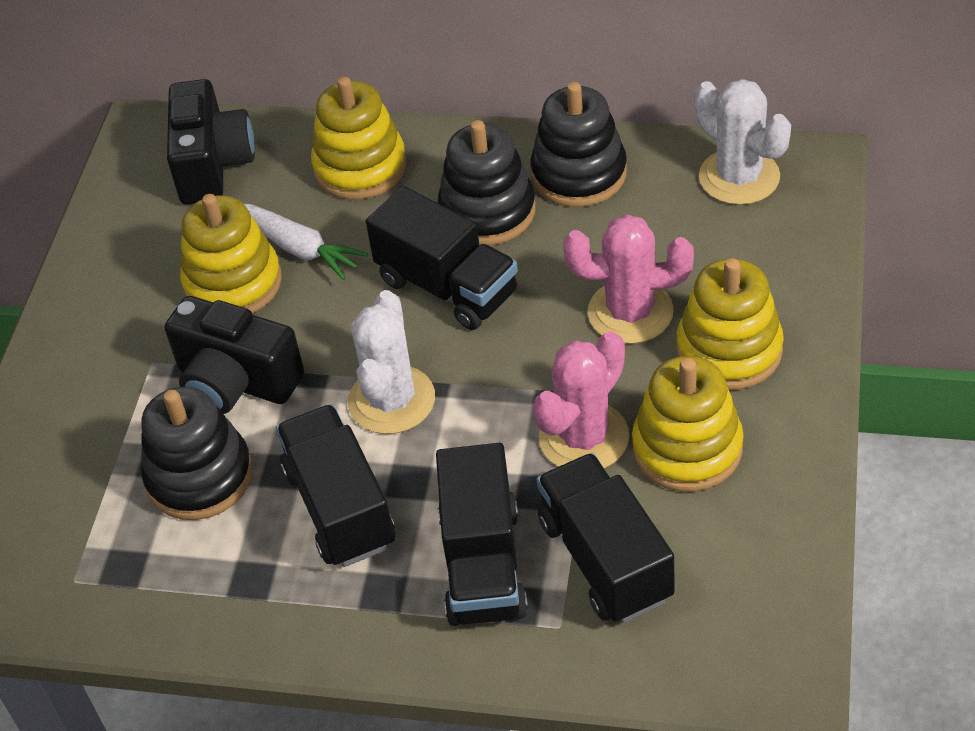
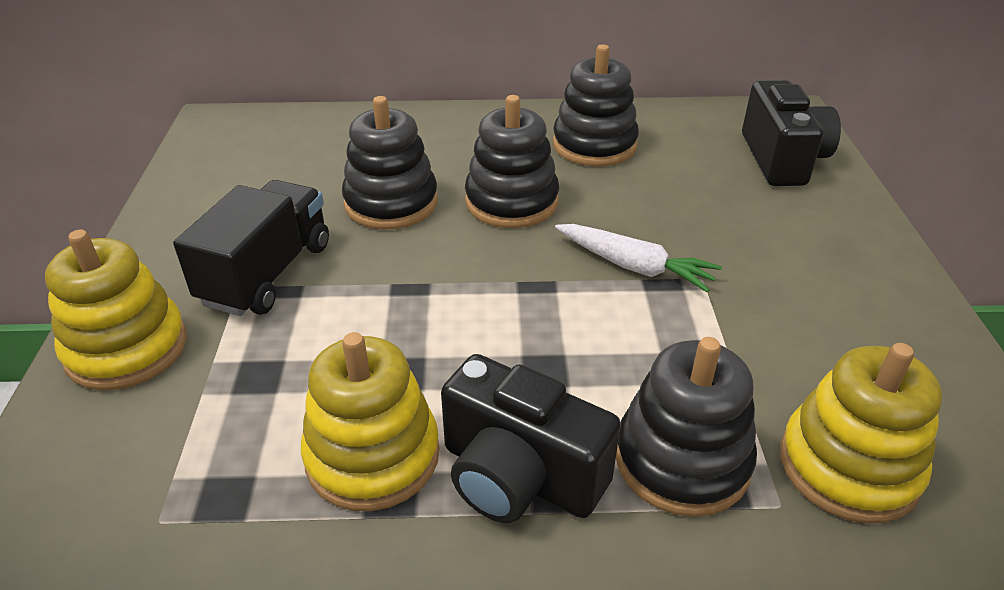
black stacking toy: [141,387,253,520] [437,120,536,245] [530,82,627,207] = 3 -> [342,96,438,229] [465,95,559,228] [553,44,639,166] [616,337,757,517] = 4
black truck: [276,404,396,567] [366,186,518,330] [436,443,528,626] [537,453,674,623] = 4 -> [173,180,329,316] = 1
pink cactus: [533,331,629,469] [563,214,694,344] = 2 -> none = 0
white cactus: [348,290,435,434] [694,79,791,205] = 2 -> none = 0
yellow stacking toy: [180,194,282,314] [311,77,407,200] [632,356,744,492] [677,258,784,390] = 4 -> [45,229,187,390] [301,332,440,511] [780,343,942,523] = 3

